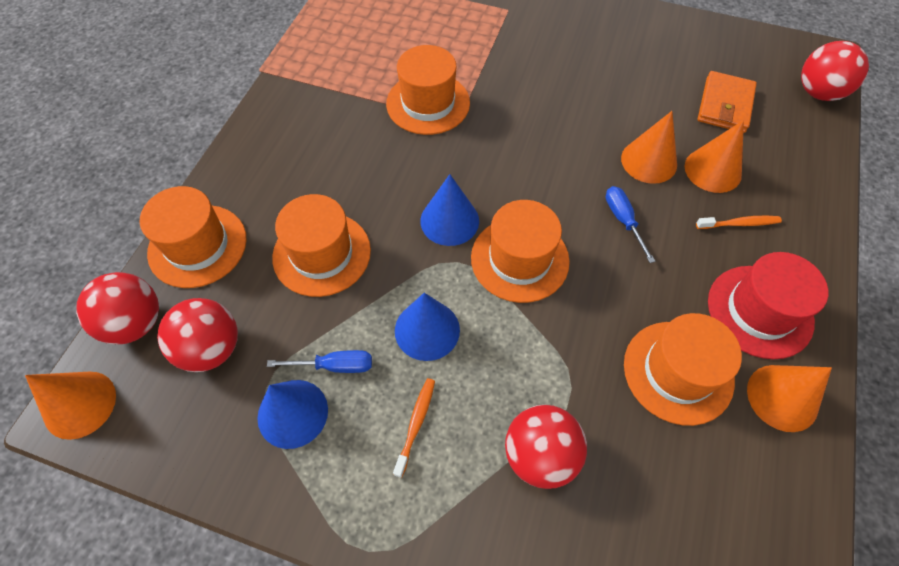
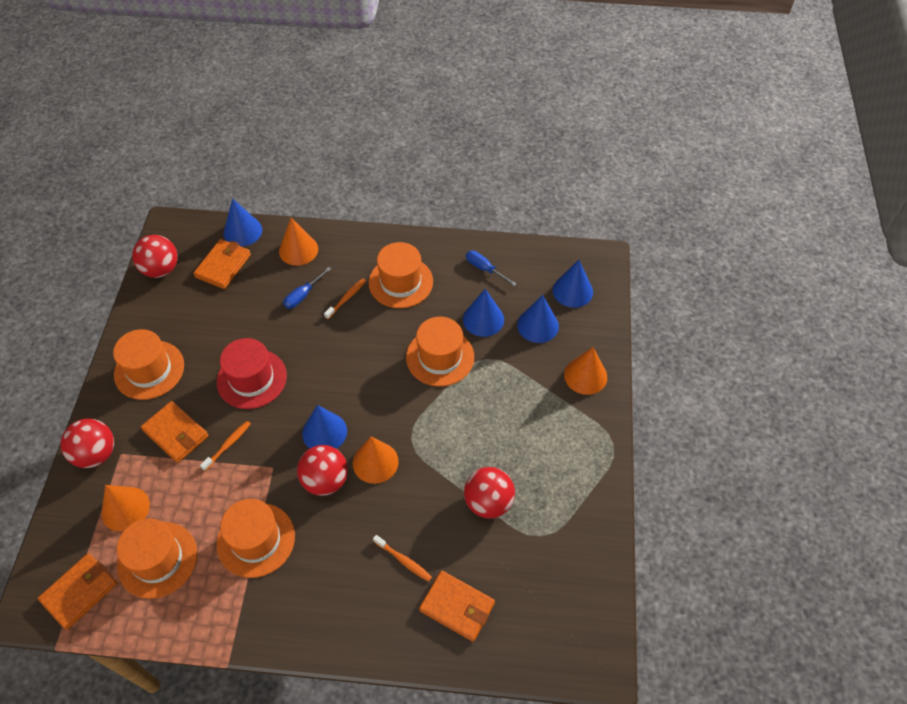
blue cone: [257,380,328,449] [395,293,460,361] [421,174,479,246] = 3 -> [223,198,262,247] [302,405,347,449] [463,289,504,337] [517,295,559,343] [553,260,593,308] = 5
orange toothbrush: [393,378,435,478] [696,216,782,229] = 2 -> [200,421,251,471] [324,278,366,319] [373,535,432,582] = 3
orange wallet: [697,71,757,133] = 1 -> [38,553,117,630] [141,401,208,463] [193,239,251,289] [419,571,495,642] = 4

